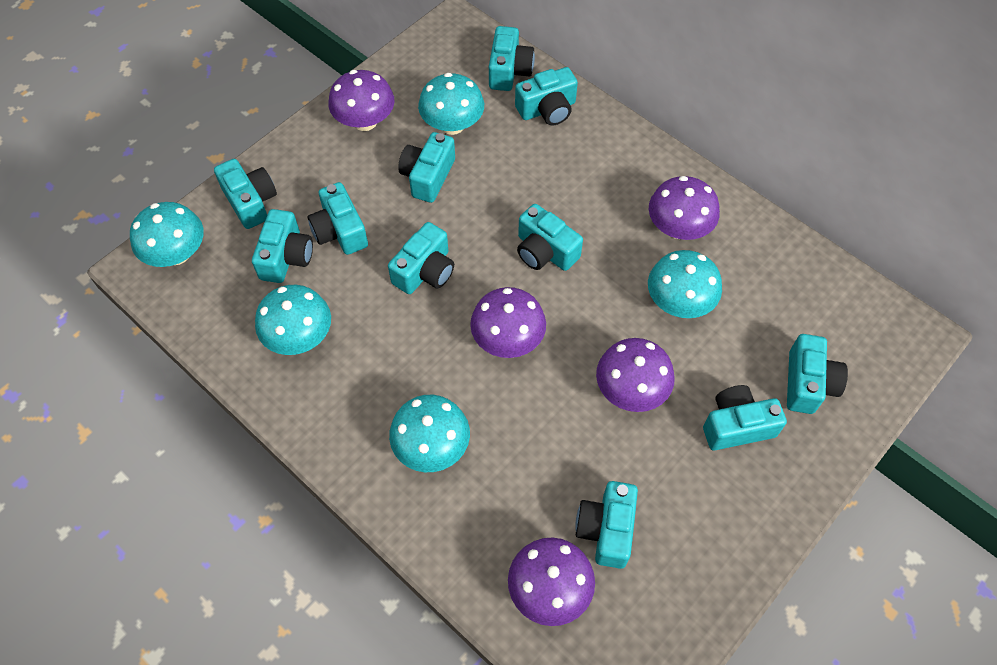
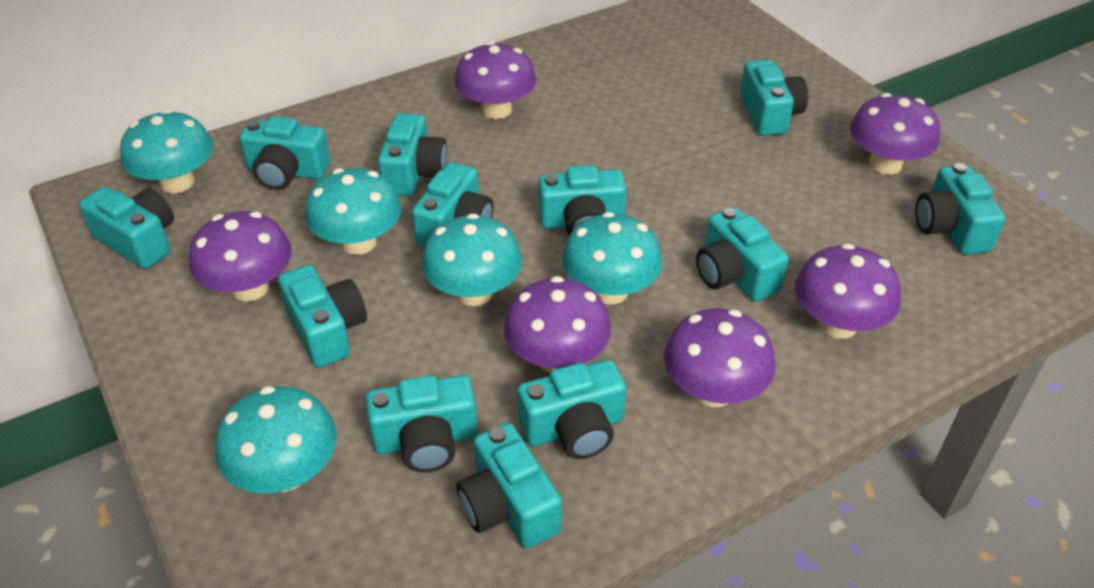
purple mushroom: [329,70,395,131] [470,287,546,358] [508,537,595,626] [596,338,675,412] [649,176,720,240] = 5 -> [189,211,292,302] [455,41,537,119] [504,276,611,373] [664,308,775,407] [795,243,901,339] [850,93,940,175] = 6
turquoise camera: [214,159,277,229] [252,209,313,283] [307,182,368,255] [388,222,454,294] [398,132,455,203] [489,26,535,91] [515,67,578,125] [517,204,583,271] [575,481,638,569] [703,385,787,450] [787,334,848,414] = 11 -> [79,187,174,269] [240,116,330,190] [278,265,367,367] [366,375,478,472] [378,113,447,196] [412,162,494,247] [456,423,562,548] [517,360,626,459] [538,165,627,236] [696,207,789,302] [740,60,808,136] [915,163,1005,254] = 12

